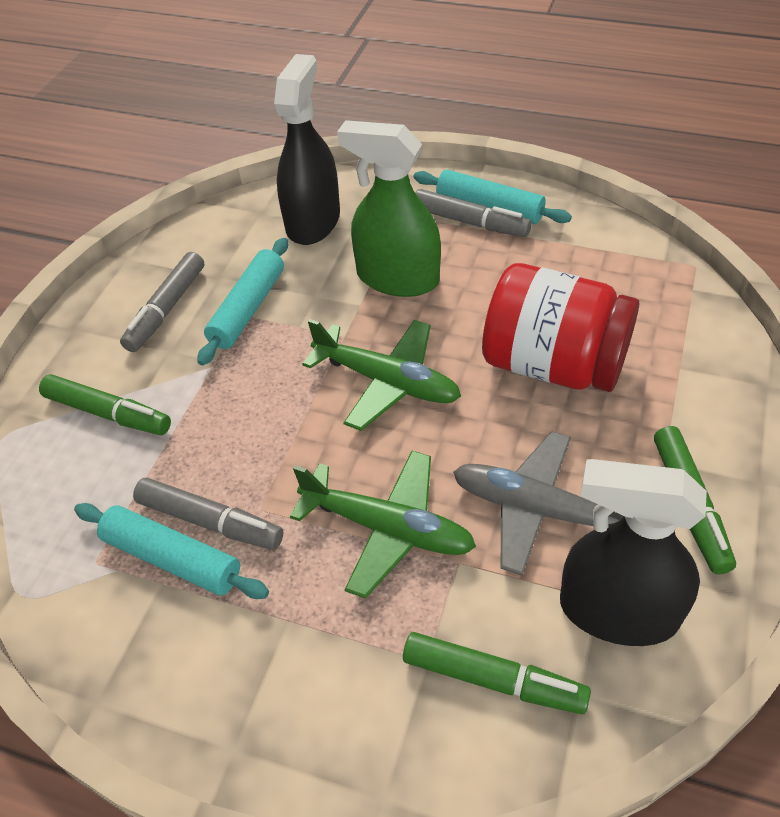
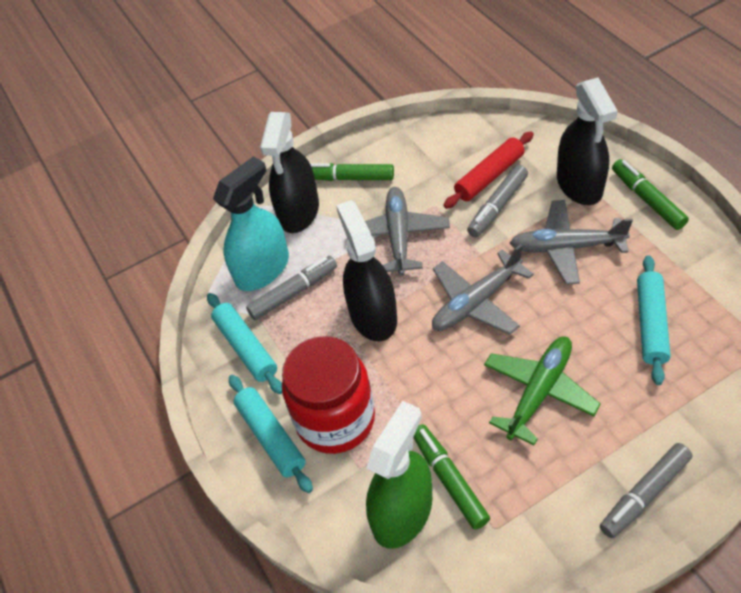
black spray bottle: [274,54,340,245] [560,459,707,646] = 2 -> [260,112,319,233] [336,200,397,341] [557,78,618,205] = 3
green plane: [290,451,476,599] [302,319,461,431] = 2 -> [484,337,601,445] = 1
grey plane: [453,431,624,576] = 1 -> [365,187,450,276] [432,244,534,335] [510,200,633,284] = 3
red rolling pin: none = 0 -> [443,131,534,209] = 1
turquoise spray bottle: none = 0 -> [213,156,289,291] = 1

